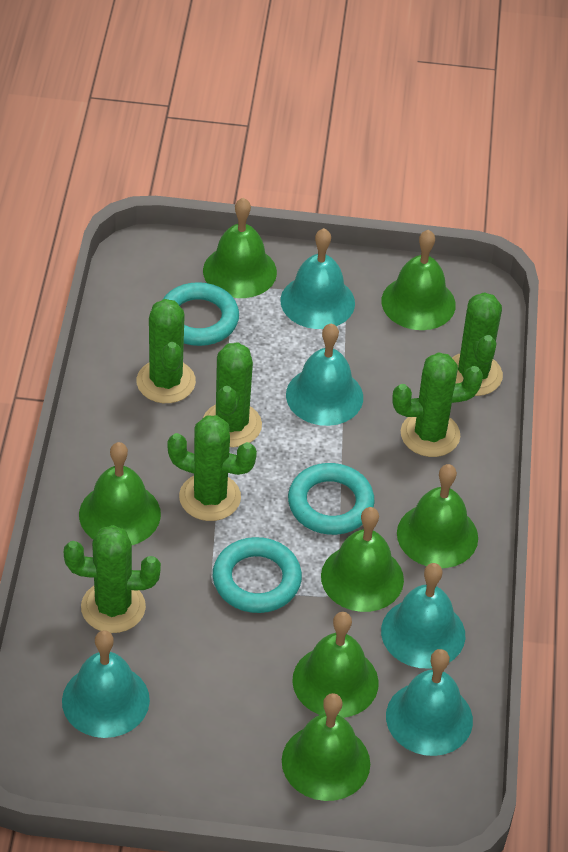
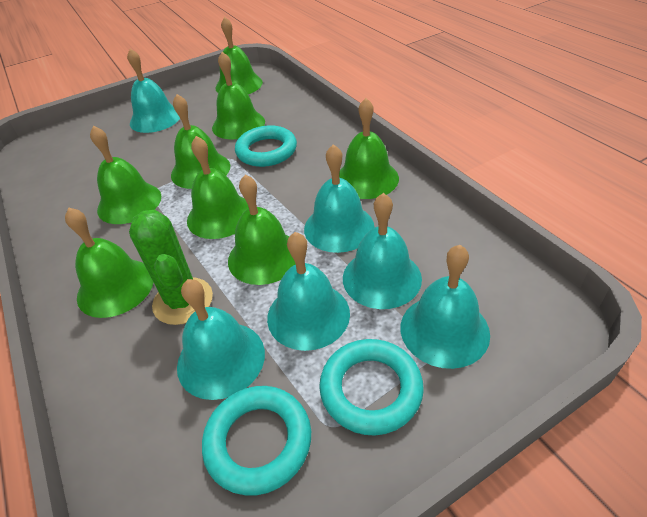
green bell: [79,442,161,545] [203,198,277,298] [282,693,370,801] [292,612,379,718] [321,507,404,612] [381,230,456,330] [397,464,478,568] = 7 -> [65,208,154,318] [90,126,161,224] [171,94,230,189] [187,136,249,239] [212,52,265,140] [216,17,263,94] [228,175,296,285] [339,98,399,199] = 8
green cactus: [64,525,161,633] [137,299,196,403] [167,415,257,521] [202,342,262,447] [392,352,483,457] [452,292,503,396] = 6 -> [129,210,213,325] = 1
turquoise bell: [62,630,150,738] [281,228,355,329] [286,323,363,426] [381,563,465,669] [386,649,473,756] = 5 -> [127,49,180,133] [177,279,265,400] [267,232,350,351] [304,144,375,253] [343,193,422,309] [401,245,490,369] = 6

